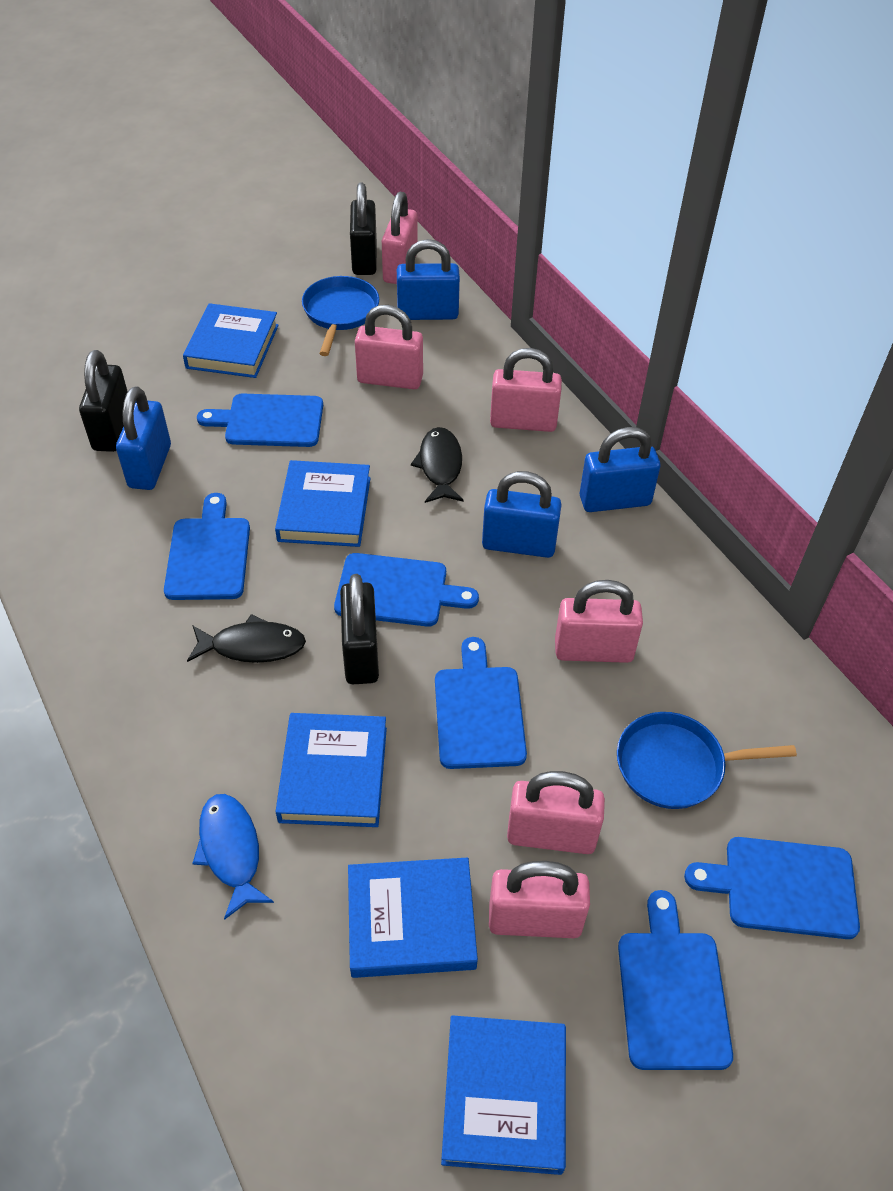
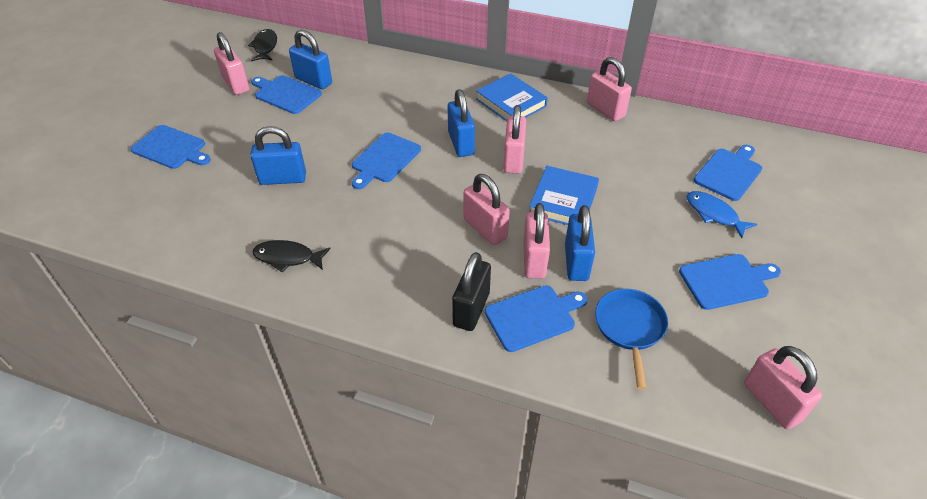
black padlock: [79,350,128,452] [340,574,379,684] [350,183,377,275] = 3 -> [452,252,491,331] = 1
blue book: [183,303,279,378] [275,460,371,547] [275,713,387,827] [348,858,478,978] [441,1015,566,1175] = 5 -> [476,73,548,121] [529,166,599,225] = 2
blue pan: [302,276,379,356] [617,712,797,809] = 2 -> [595,289,668,389] = 1

